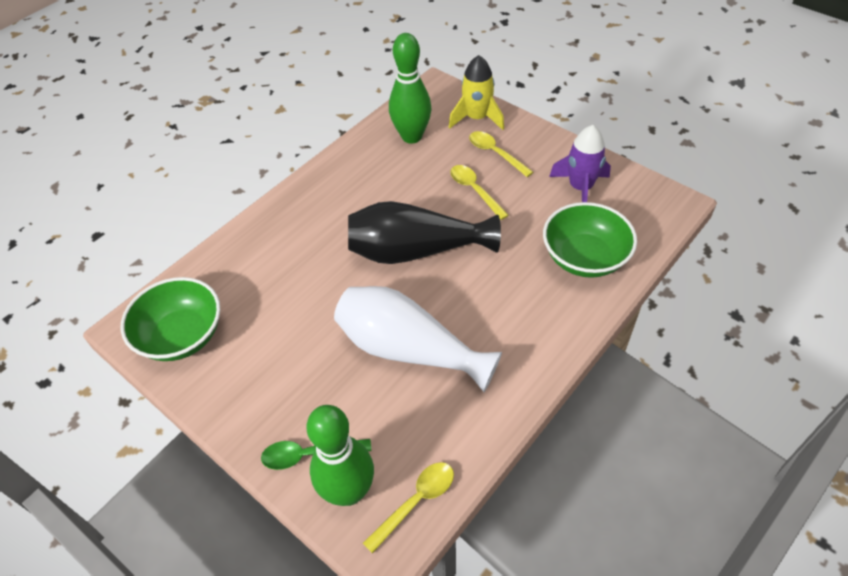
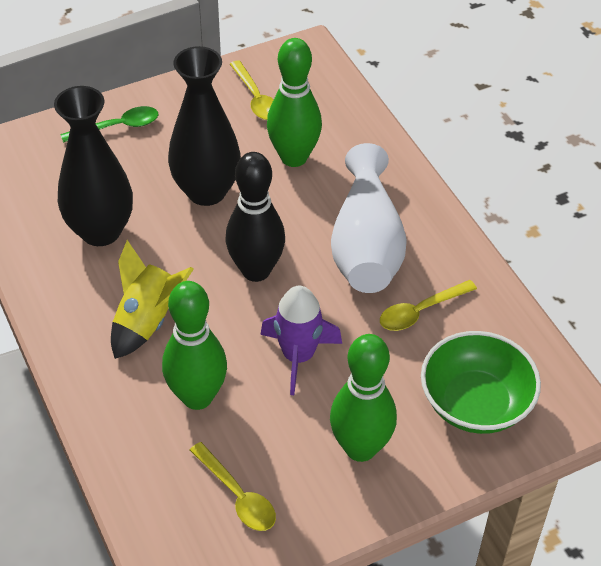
black bowling pin: none = 0 -> [226,152,285,282] = 1
black vase: [348,201,501,264] = 1 -> [54,86,133,246] [168,46,241,206] = 2
green bowl: [120,277,220,361] [543,202,637,278] = 2 -> [421,331,541,434] = 1
green bowling pin: [307,405,374,506] [389,33,432,144] = 2 -> [162,281,227,410] [267,38,322,167] [330,334,397,462] = 3

